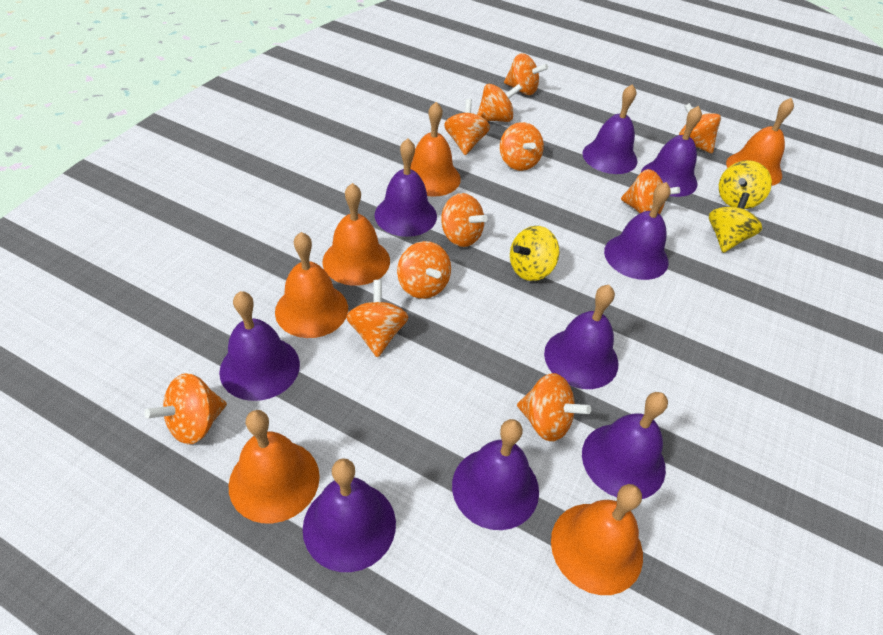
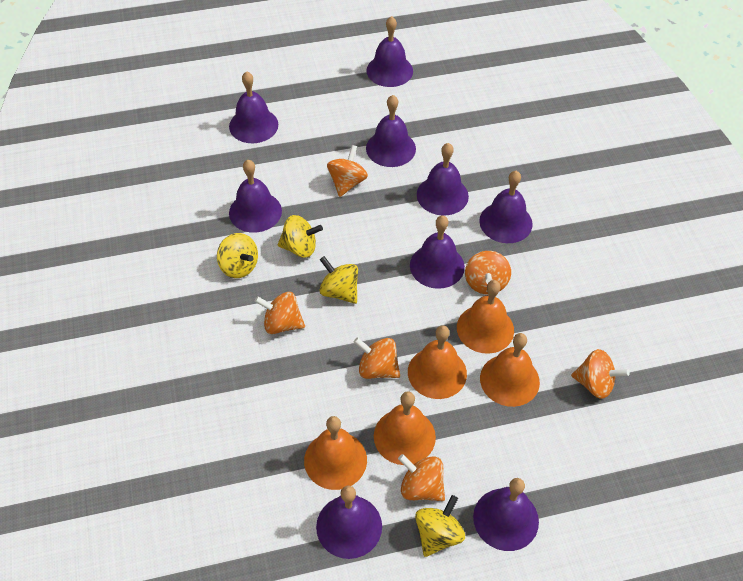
orange bell: [229,410,320,523] [275,232,348,338] [322,183,390,286] [411,102,461,197] [551,484,643,595] [726,98,794,186] = 6 -> [304,416,367,490] [374,391,436,465] [408,325,467,399] [457,280,514,354] [480,333,540,407] = 5
orange spinning top: [145,373,227,444] [346,280,408,358] [397,241,451,299] [441,193,488,247] [444,99,490,155] [477,84,522,122] [500,122,544,171] [504,53,548,95] [517,373,591,442] [621,169,680,214] [679,103,721,153] = 11 -> [255,292,305,334] [327,145,368,197] [354,337,400,379] [398,454,445,501] [465,251,511,294] [571,349,630,399] = 6
yellow spinning top: [510,226,559,281] [709,192,762,253] [719,160,772,209] = 3 -> [217,233,258,278] [278,215,323,258] [319,256,358,304] [415,495,465,557] = 4

